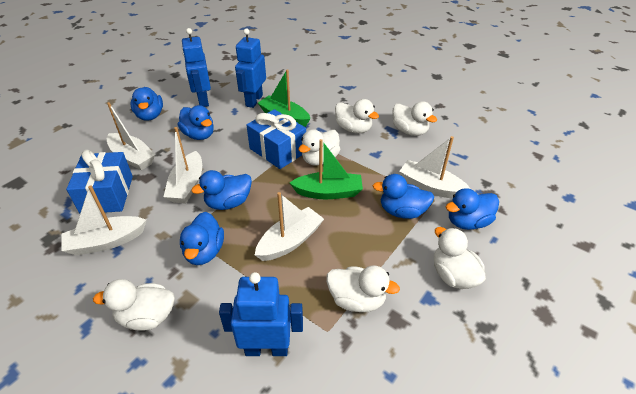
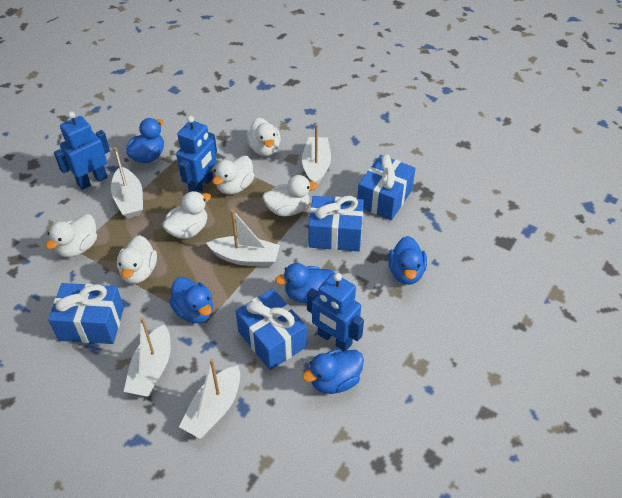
blue duck: [130,87,163,121] [178,105,214,140] [180,212,224,265] [191,170,252,210] [373,174,434,219] [446,188,499,230] = 6 -> [126,118,164,163] [169,277,213,323] [275,263,336,303] [302,349,364,394] [388,236,427,285] = 5
blue gift: [66,150,133,214] [246,109,306,169] = 2 -> [48,283,124,344] [236,289,307,370] [309,196,364,251] [357,154,415,220] = 4
green boat: [258,69,310,127] [290,139,363,199] = 2 -> none = 0

